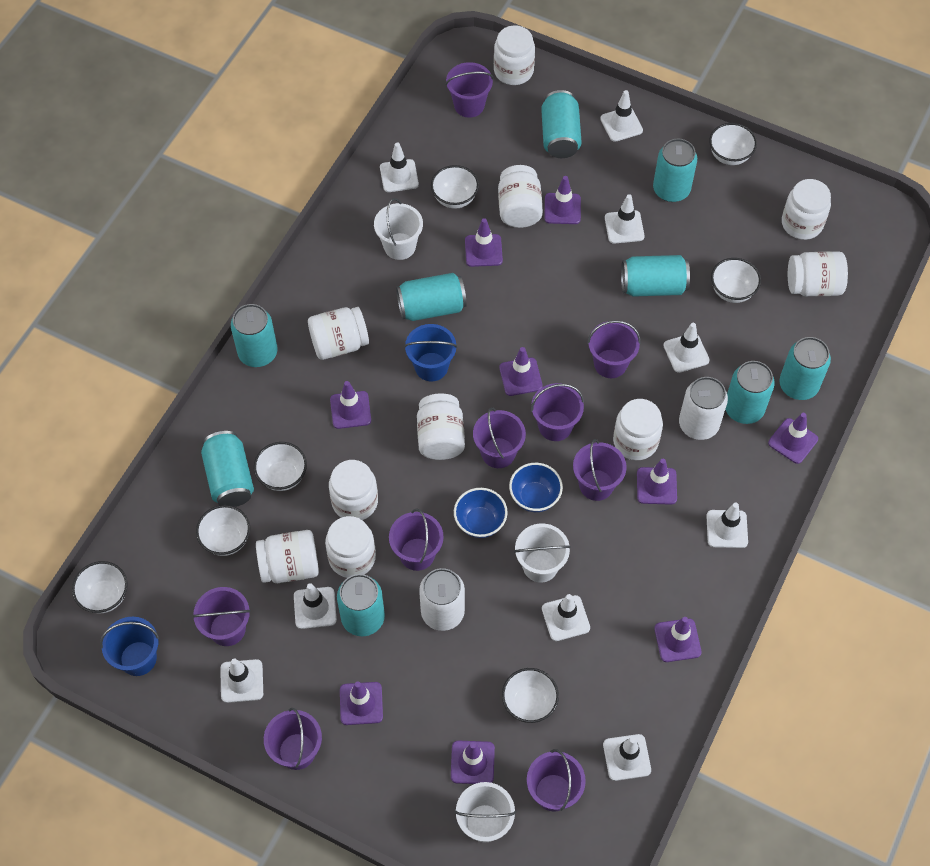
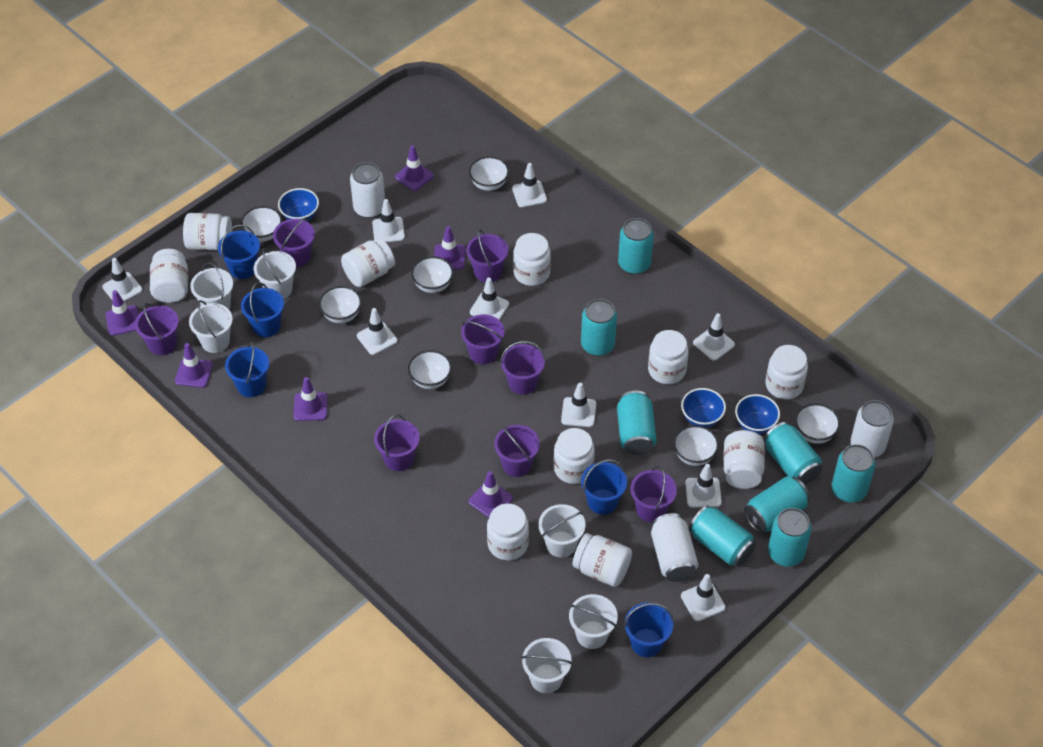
blue bowl: [454,488,508,538] [509,463,563,512] = 2 -> [278,188,319,221] [681,388,726,428] [735,394,780,434] = 3
blue bucket: [100,617,159,676] [404,324,458,382] = 2 -> [218,225,260,279] [225,342,269,397] [241,282,284,337] [581,459,627,515] [624,602,674,657] = 5
purple bucket: [192,587,251,646] [264,708,322,770] [389,508,444,571] [445,62,493,118] [473,407,526,468] [527,749,586,812] [531,383,584,441] [573,439,627,501] [587,320,641,378] = 9 -> [135,303,179,355] [273,217,315,267] [374,414,420,471] [461,314,505,364] [466,229,508,282] [494,425,540,477] [500,341,545,395] [630,466,677,522] = 8
purple traffic cone: [330,381,371,429] [340,682,383,725] [451,741,495,784] [465,218,503,267] [499,347,543,396] [544,176,581,224] [637,459,677,505] [654,617,702,662] [768,413,818,464] = 9 -> [105,290,139,336] [175,343,213,388] [294,377,328,421] [395,145,434,191] [434,226,466,270] [469,471,513,518] = 6
turquoise can: [201,431,254,507] [231,304,277,367] [337,574,385,636] [396,273,467,321] [541,90,582,158] [621,255,690,297] [653,139,697,202] [725,361,775,424] [779,337,831,400] = 9 -> [581,299,617,356] [617,391,657,455] [618,218,654,274] [689,505,756,566] [744,477,810,533] [764,422,822,485] [768,508,812,567] [832,444,875,502] = 8
white bucket: [374,198,423,260] [454,782,516,842] [514,524,571,582] = 3 -> [189,300,233,353] [190,262,233,309] [254,248,296,299] [521,638,572,693] [538,504,586,558] [569,594,618,649] = 6
white can: [419,568,465,631] [679,377,728,440] = 2 -> [350,162,385,218] [651,513,698,582] [850,400,894,458] = 3

